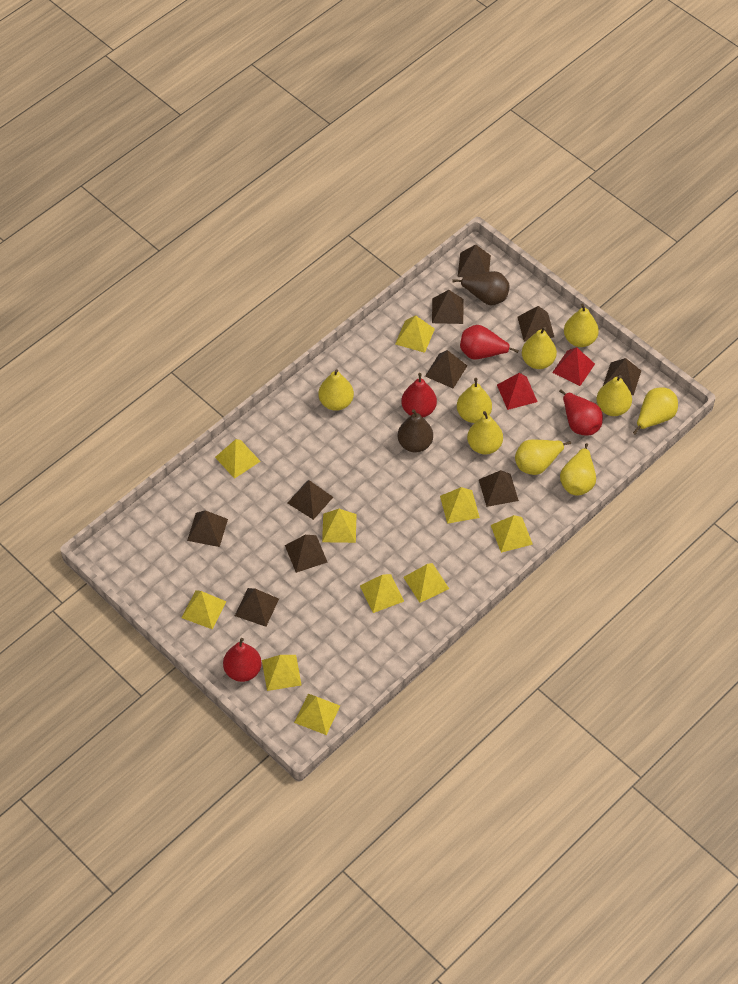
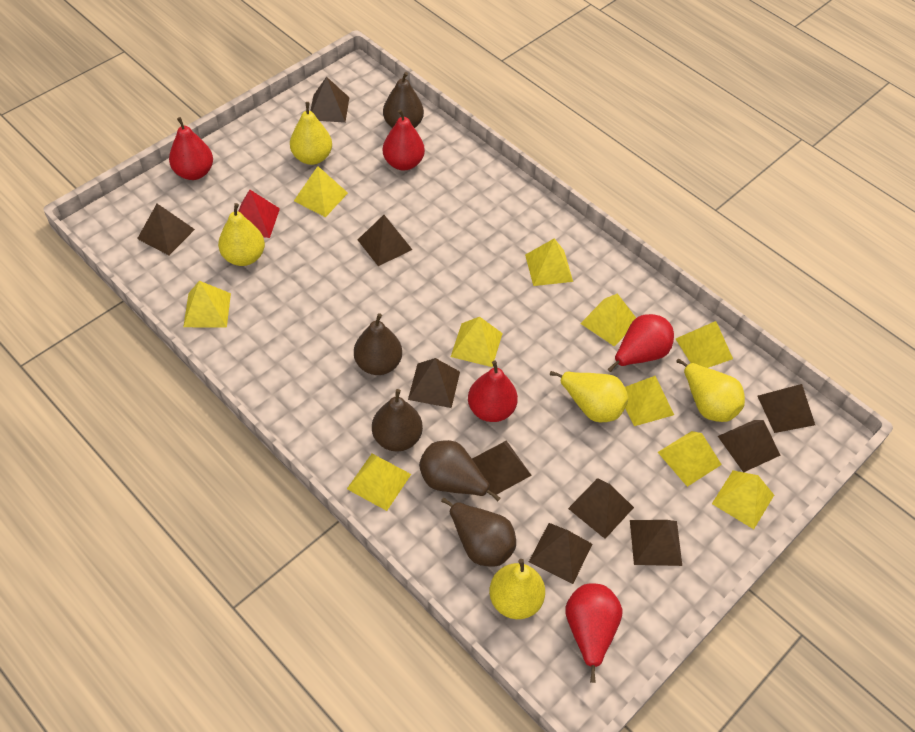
brown pear: [398,409,433,453] [452,271,509,306] = 2 -> [354,313,402,375] [372,389,423,451] [383,72,424,128] [419,440,501,501] [441,498,516,567] = 5
red pear: [223,638,262,682] [401,373,437,417] [460,325,519,360] [559,389,603,436] = 4 -> [169,117,213,180] [383,109,425,170] [468,361,518,422] [566,583,623,683] [608,314,674,372] = 5
red pyramid: [497,373,538,410] [552,347,595,386] = 2 -> [238,190,280,238] = 1
yellow pear: [318,369,354,411] [457,378,492,423] [467,411,503,455] [515,440,571,475] [522,327,557,369] [560,443,596,495] [564,303,599,347] [596,375,632,416] [633,388,678,435] = 9 -> [218,203,265,266] [290,102,332,165] [489,559,545,619] [550,371,629,422] [676,359,745,422] = 5

